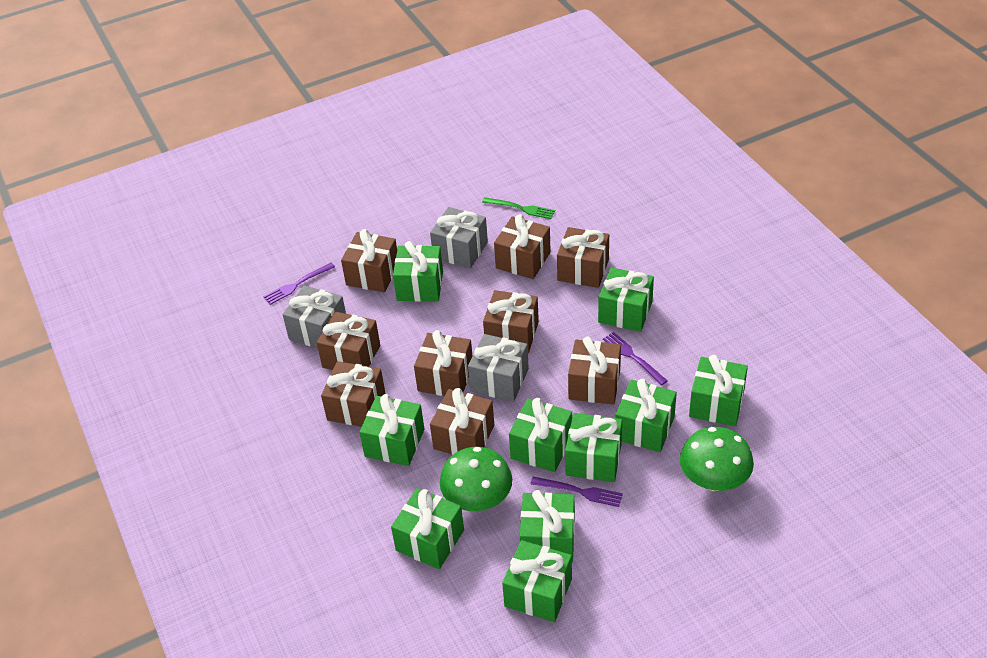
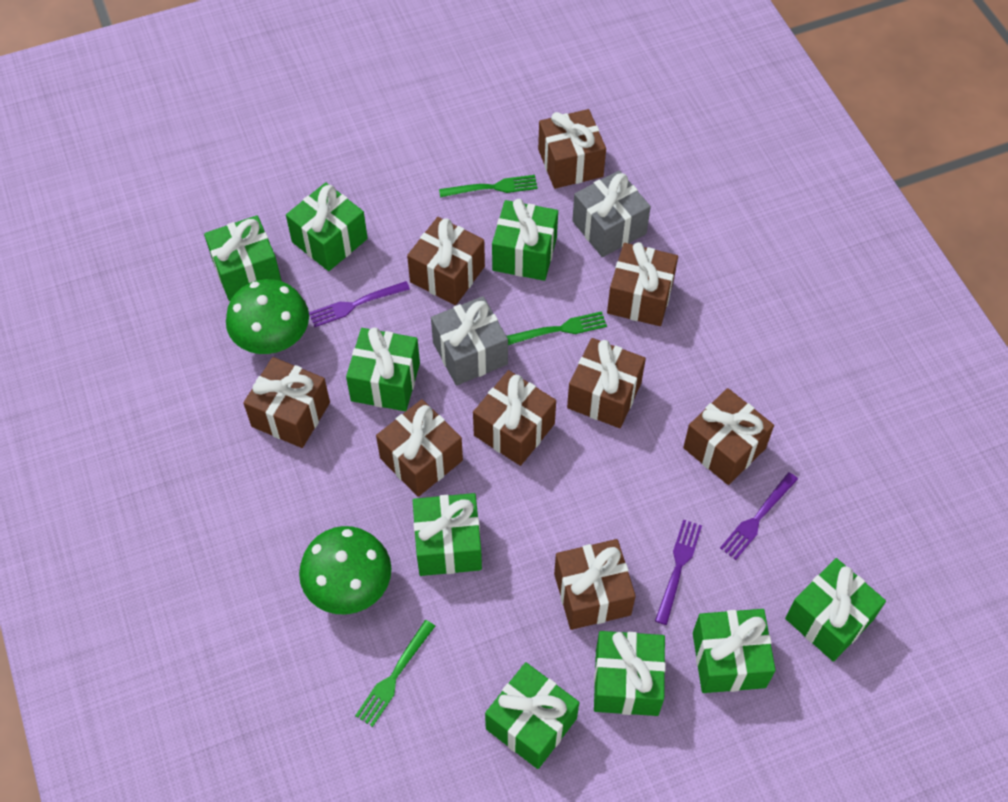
green fork: [482,197,555,219] = 1 -> [355,620,435,727] [439,175,538,197] [507,311,607,345] = 3
green gift: [359,394,425,466] [391,488,464,569] [393,241,443,302] [502,540,572,622] [509,398,572,472] [520,490,575,562] [565,413,622,482] [598,267,654,332] [616,379,677,452] [689,355,748,426] = 10 -> [204,215,281,301] [286,182,368,271] [346,327,420,411] [413,493,482,576] [485,662,579,769] [492,199,558,281] [594,631,666,716] [693,609,776,693] [785,558,886,662] = 9
grey gift: [283,285,346,348] [430,207,488,268] [468,334,529,402] = 3 -> [431,296,508,386] [572,170,651,257] = 2

